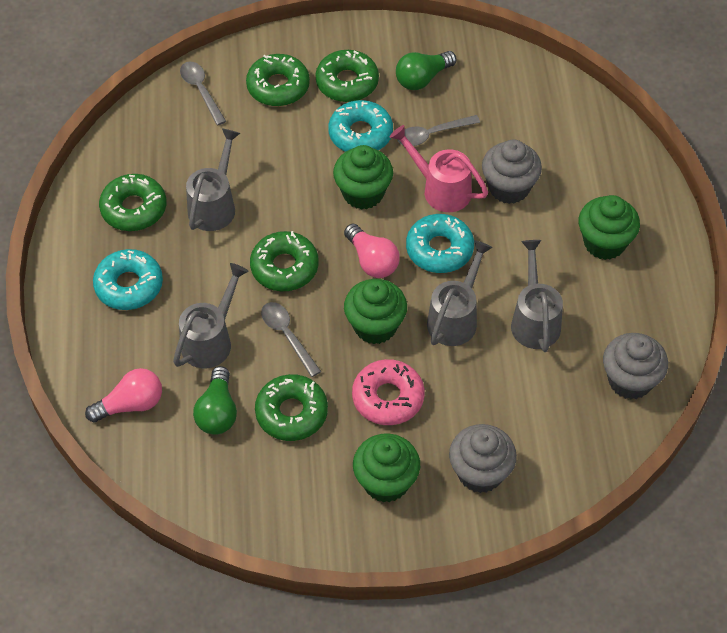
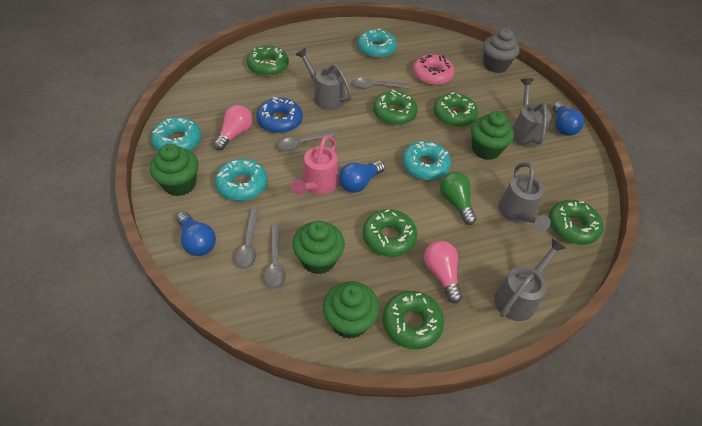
blue donut: none = 0 -> [256,97,303,133] = 1
blue light bulb: none = 0 -> [176,211,216,256] [339,161,385,193] [553,102,584,136] = 3
green donut: [99,174,166,231] [246,54,310,106] [250,231,319,291] [255,374,328,441] [315,50,379,102] = 5 -> [247,45,289,76] [363,209,417,257] [373,89,418,125] [382,291,444,349] [433,92,478,127] [549,200,603,245] = 6
green light bulb: [193,366,237,435] [396,51,457,90] = 2 -> [440,171,477,225] = 1
grey cupcake: [449,424,517,493] [482,140,542,204] [603,333,668,399] = 3 -> [483,28,520,73] = 1
grey spoon: [180,61,226,125] [261,302,321,377] [397,115,480,146] = 3 -> [235,209,259,269] [264,226,286,289] [277,130,338,151] [353,78,410,89] = 4
turquoise donut: [93,249,163,310] [328,100,393,152] [406,214,474,273] = 3 -> [151,117,202,151] [215,159,267,201] [357,29,397,58] [402,141,451,180] = 4

